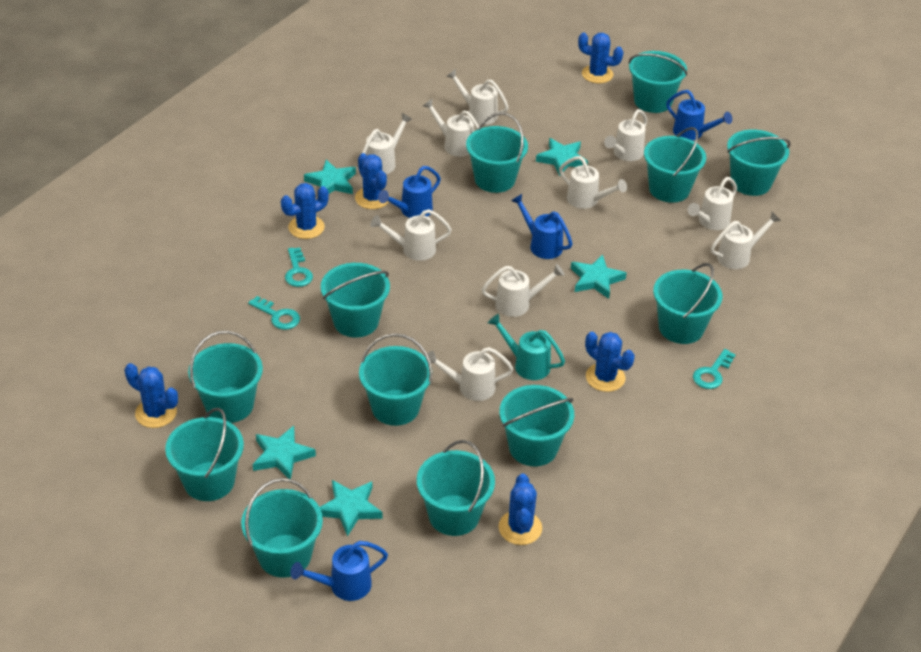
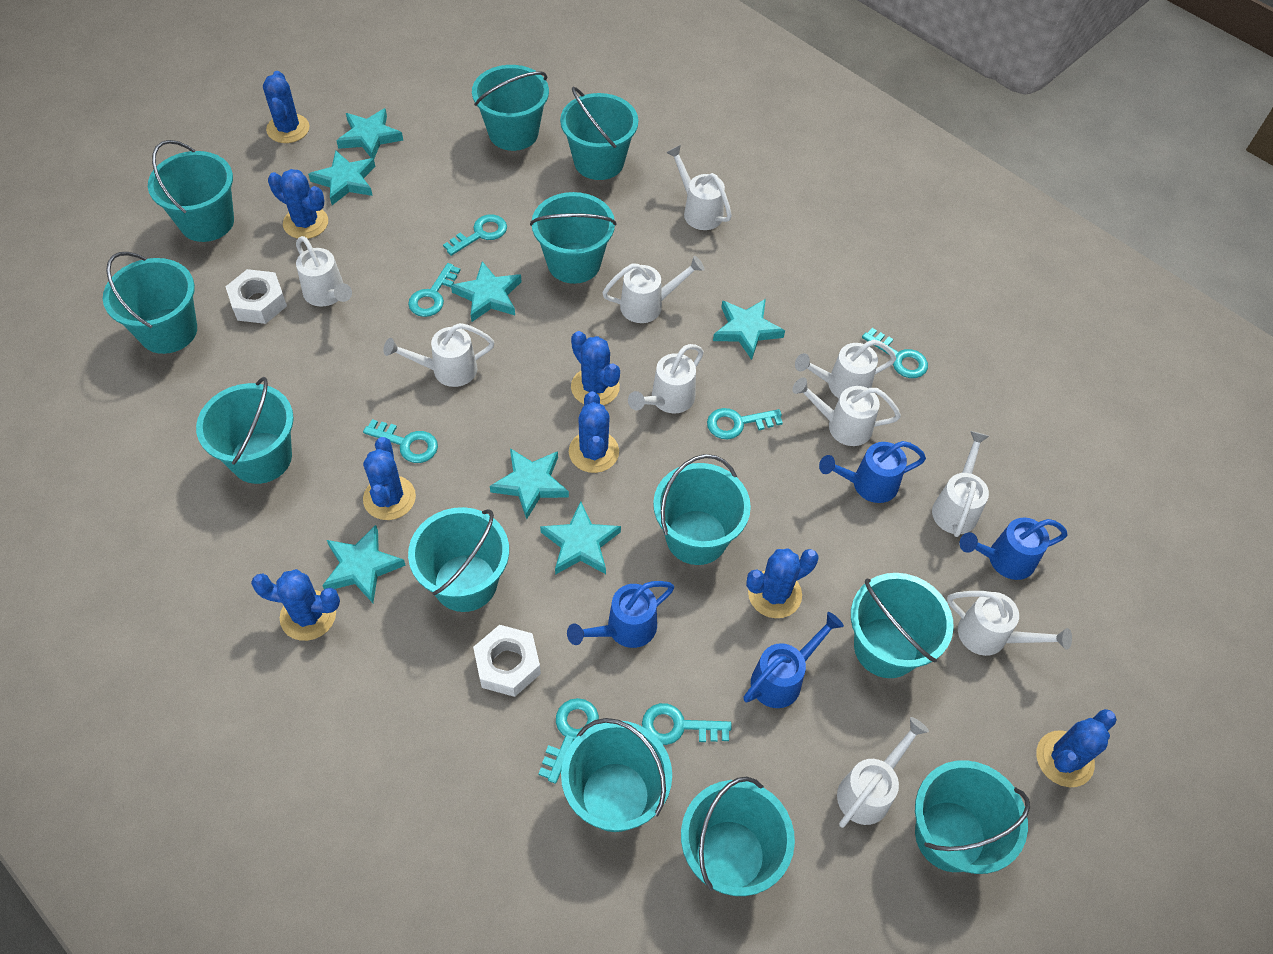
blue cactus: [125,363,178,428] [281,183,329,239] [355,153,390,209] [498,474,542,545] [578,33,623,83] [585,332,635,392] = 6 -> [251,569,340,641] [263,71,309,143] [268,169,328,239] [363,437,416,520] [569,391,619,473] [571,331,620,405] [746,548,819,618] [1036,709,1117,787] = 8
turquoise key: [248,296,300,330] [285,247,313,287] [693,349,736,389] = 3 -> [363,419,438,463] [408,263,461,317] [443,214,507,256] [539,698,599,784] [642,703,731,745] [707,408,783,440] [862,328,928,378] = 7
turquoise star: [253,426,316,479] [304,160,356,194] [320,480,383,537] [536,138,588,176] [571,254,627,299] = 5 -> [308,151,375,205] [322,525,406,603] [337,108,403,159] [451,261,522,322] [490,448,569,519] [540,501,621,575] [713,299,785,360] = 7
turquoise watering can: [488,314,565,380] = 1 -> none = 0
white nut: none = 0 -> [225,269,287,324] [473,625,541,697] = 2

